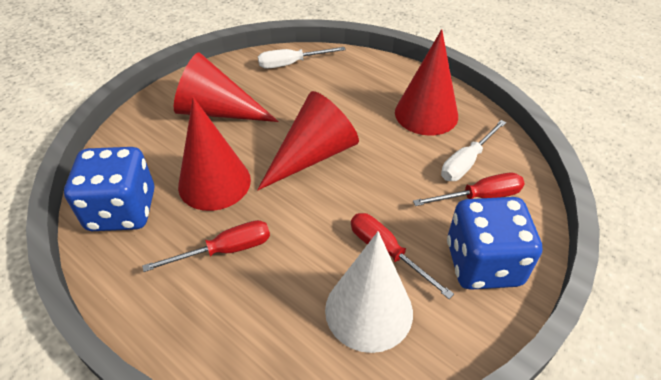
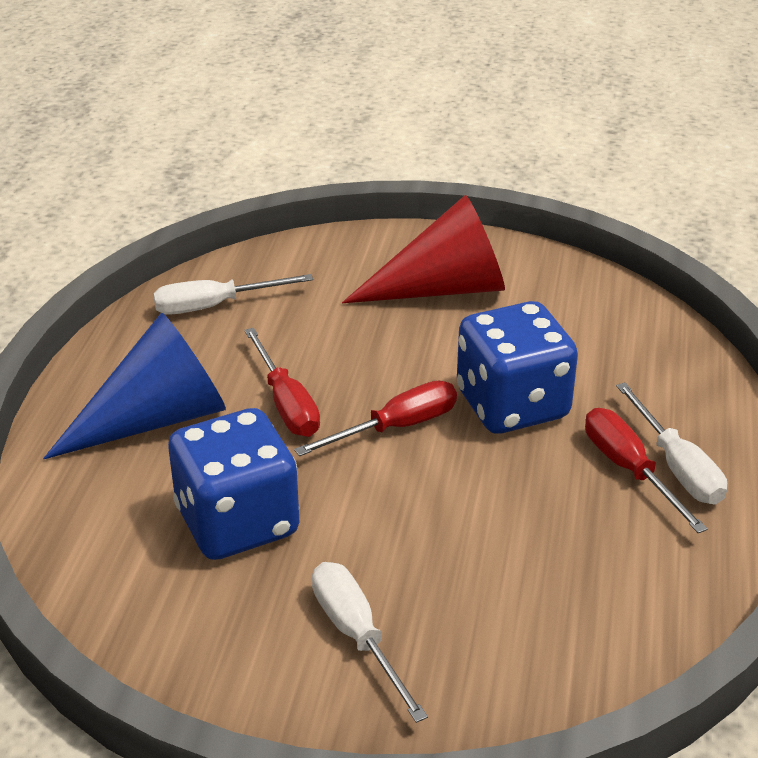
blue cone: none = 0 -> [43,313,226,459] = 1
red cone: [174,52,279,122] [178,97,251,211] [257,91,359,191] [395,29,458,136] = 4 -> [342,195,505,303] = 1
white cone: [325,231,413,353] = 1 -> none = 0
white screwdriver: [258,47,346,69] [441,120,506,181] = 2 -> [153,274,313,315] [312,562,428,723] [616,383,727,505] = 3

